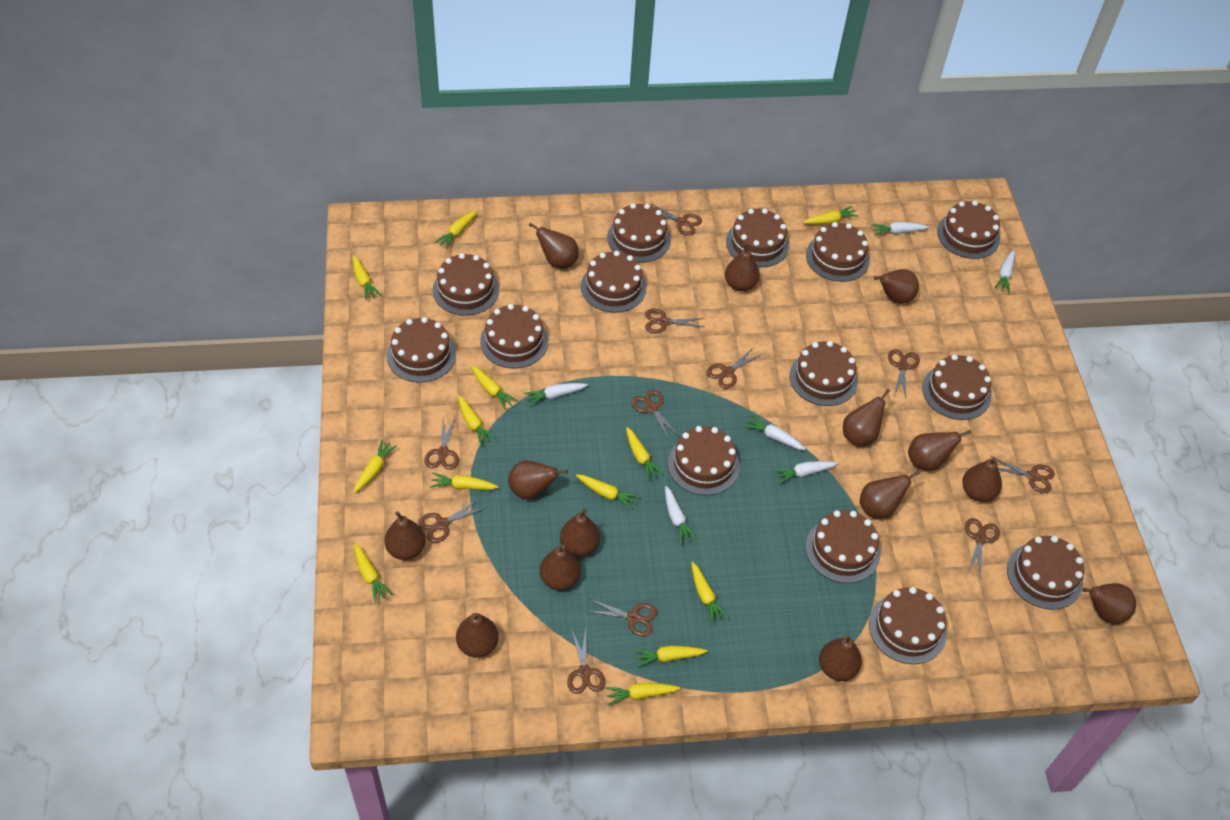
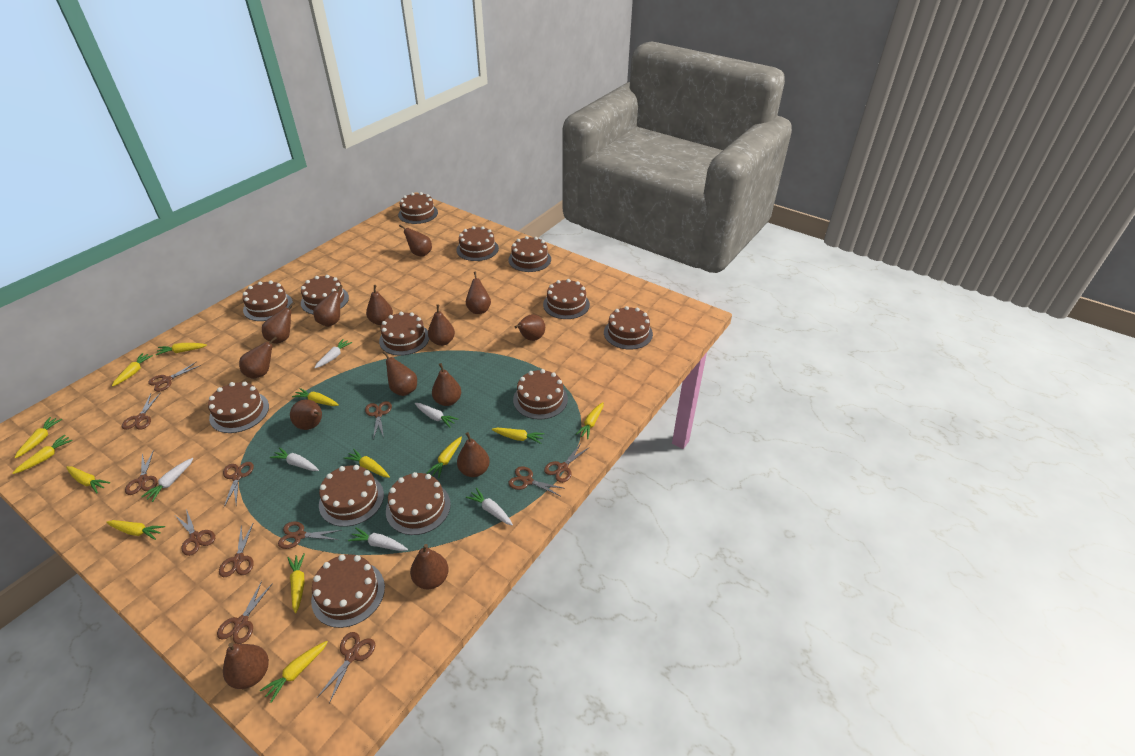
brown cake: [387,317,456,383] [433,253,499,316] [480,304,548,368] [581,251,647,313] [607,203,671,262] [668,426,740,496] [726,209,789,267] [789,341,858,406] [805,510,881,583] [806,222,870,282] [869,587,947,664] [922,354,991,420] [937,201,1000,259] [1007,536,1084,610] = 14 -> [208,382,269,433] [242,281,293,321] [301,275,349,314] [311,554,385,628] [319,465,384,527] [379,312,429,356] [386,472,451,535] [398,192,438,224] [456,226,499,261] [508,236,551,272] [513,369,568,420] [543,279,590,319] [604,306,653,350] = 13
brown scissors: [418,498,485,543] [424,416,459,470] [567,628,606,694] [585,599,657,637] [631,390,680,441] [645,309,705,334] [650,203,702,235] [706,347,762,389] [888,349,920,398] [965,518,1000,579] [992,457,1055,493] = 11 -> [122,394,160,430] [125,450,158,495] [148,362,201,392] [176,509,215,556] [217,581,273,644] [219,524,254,577] [223,462,254,507] [278,521,342,549] [317,632,375,704] [365,401,392,439] [508,466,563,496] [544,443,590,483] = 12

